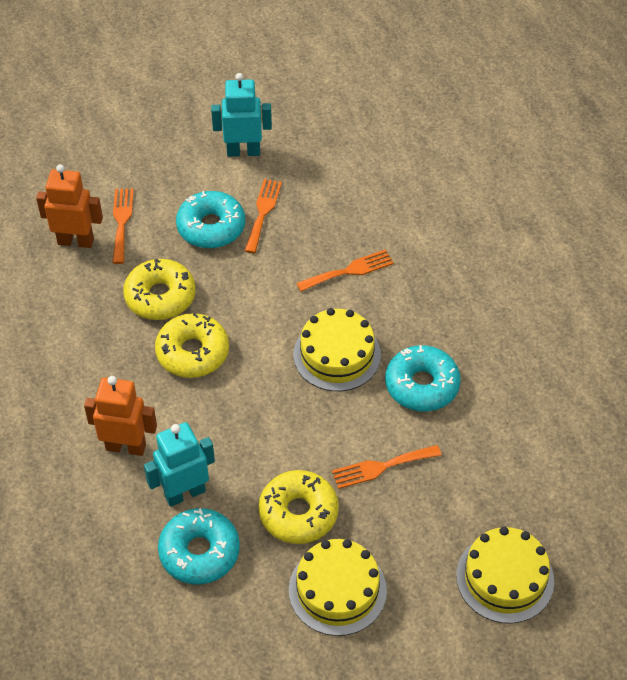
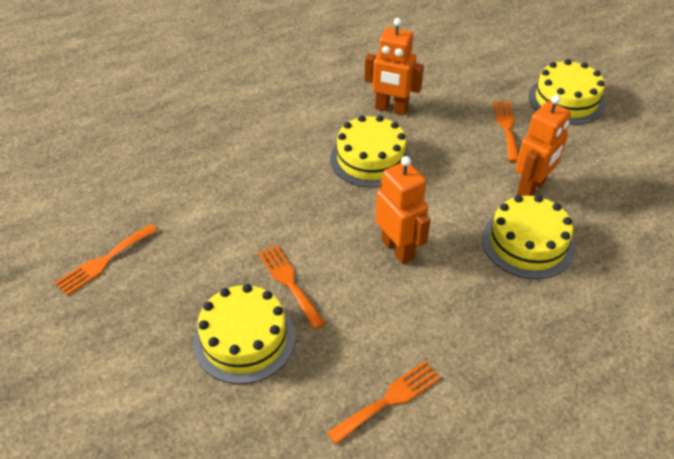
orange robot: [36,164,103,248] [84,376,157,456] = 2 -> [364,18,424,115] [375,156,431,264] [515,95,571,196] = 3
turquoise donut: [158,508,240,584] [176,191,245,248] [385,345,461,411] = 3 -> none = 0
turquoise robot: [144,422,215,507] [211,73,272,157] = 2 -> none = 0
yellow cake: [289,539,387,636] [294,308,381,391] [456,527,554,624] = 3 -> [193,284,295,384] [330,115,412,188] [482,195,575,279] [528,59,605,124] = 4
yellow donut: [123,259,196,320] [155,313,229,378] [259,470,339,544] = 3 -> none = 0

